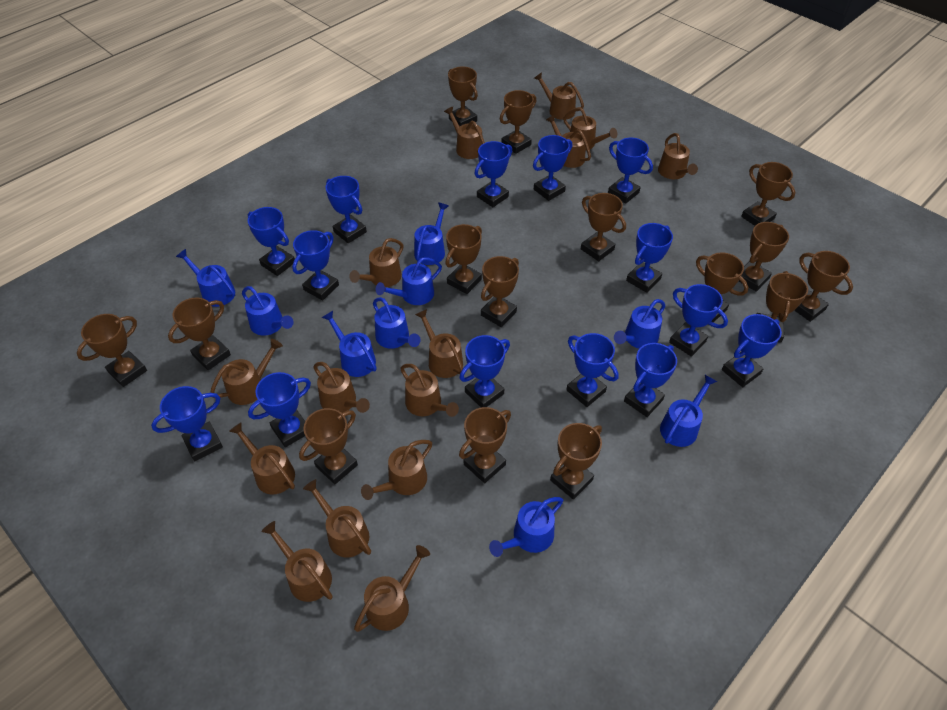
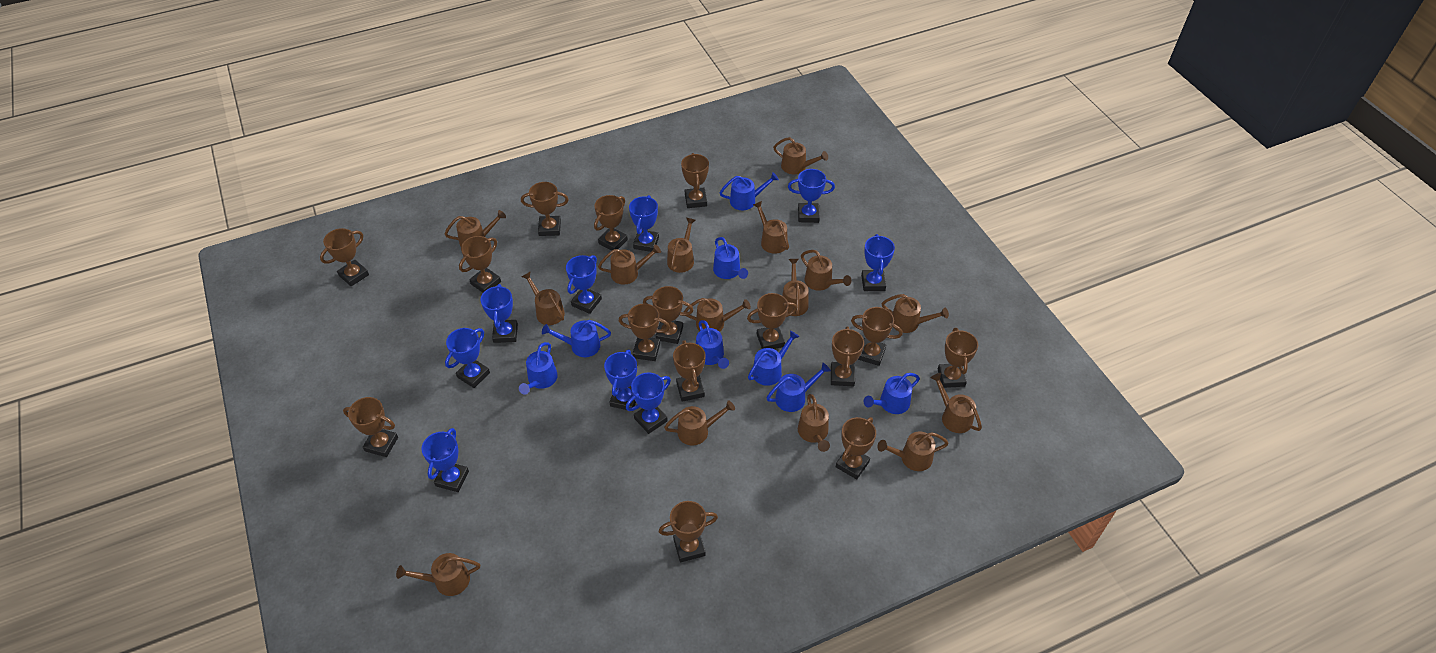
blue trophy: [151,386,223,461] [248,207,295,276] [248,372,311,447] [292,230,339,300] [325,176,367,243] [459,335,510,407] [474,141,512,207] [533,135,572,201] [566,333,619,407] [608,138,653,203] [624,343,677,417] [626,223,673,293] [669,284,728,357] [722,314,782,387] = 14 -> [422,428,469,492] [445,328,490,388] [481,284,518,343] [566,255,602,314] [604,349,637,410] [626,372,671,434] [629,195,659,252] [788,169,835,223] [861,234,895,291] = 9
blue watering can: [176,249,235,307] [242,286,294,336] [322,311,377,377] [373,297,421,349] [376,257,442,305] [414,203,449,265] [489,497,563,557] [614,299,665,349] [660,375,717,447] = 9 -> [519,342,558,395] [542,320,611,357] [696,320,729,369] [713,237,748,279] [720,172,779,210] [748,330,799,386] [766,363,831,412] [863,373,920,414] = 8

